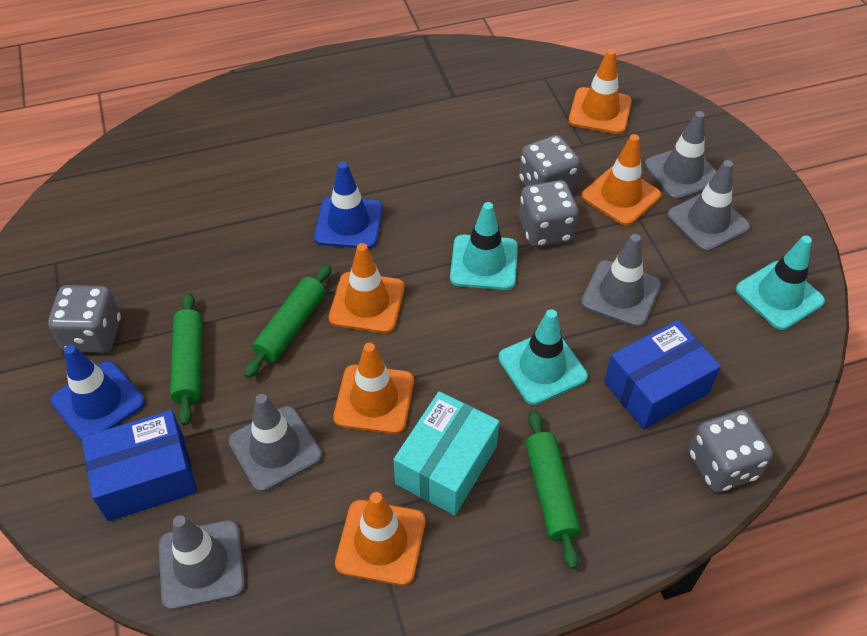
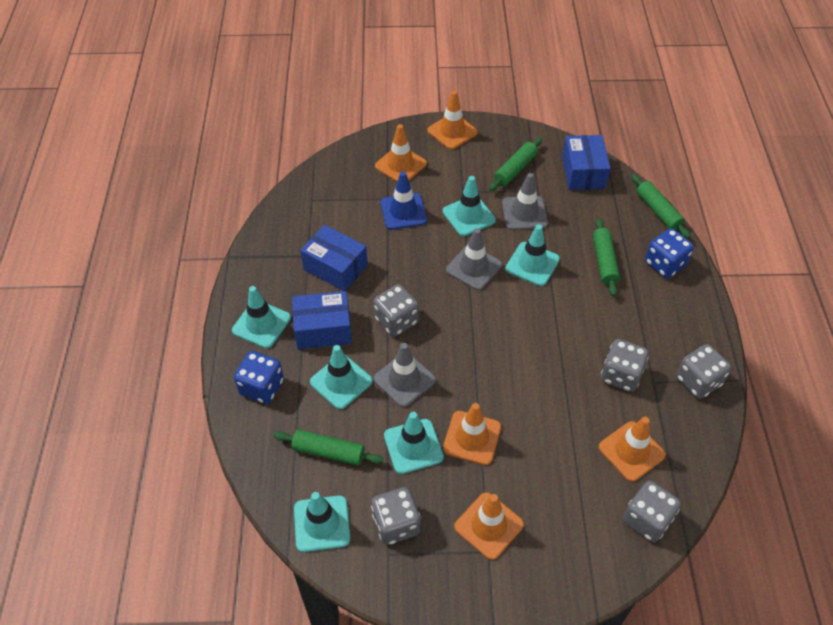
blue box: [82,410,197,522] [604,320,721,430] = 2 -> [292,291,352,349] [300,225,368,291] [562,135,611,190] = 3
blue dice: none = 0 -> [234,351,284,404] [645,228,694,278] = 2
blue traffic cone: [51,345,145,441] [314,162,383,249] = 2 -> [380,171,427,230] = 1
green rolling pin: [170,293,202,425] [244,264,331,378] [525,410,581,569] = 3 -> [274,429,383,466] [489,138,542,191] [593,218,620,296] [631,174,691,239] = 4
grey dice: [48,285,121,353] [519,135,580,192] [519,180,579,247] [689,410,773,493] = 4 -> [371,487,421,545] [374,284,419,337] [601,339,649,392] [623,481,681,542] [676,344,731,399] = 5
grey traffic cone: [158,515,245,610] [228,394,322,492] [581,234,661,327] [644,111,716,200] [667,160,750,252] = 5 -> [373,343,436,407] [446,228,502,290] [502,173,548,230] = 3
turquoise box: [393,391,500,515] = 1 -> none = 0
turquoise traffic cone: [450,202,518,290] [498,309,588,405] [736,236,825,330] = 3 -> [232,286,291,348] [294,492,350,552] [310,345,373,409] [384,412,444,474] [443,176,496,236] [506,225,560,286] = 6

